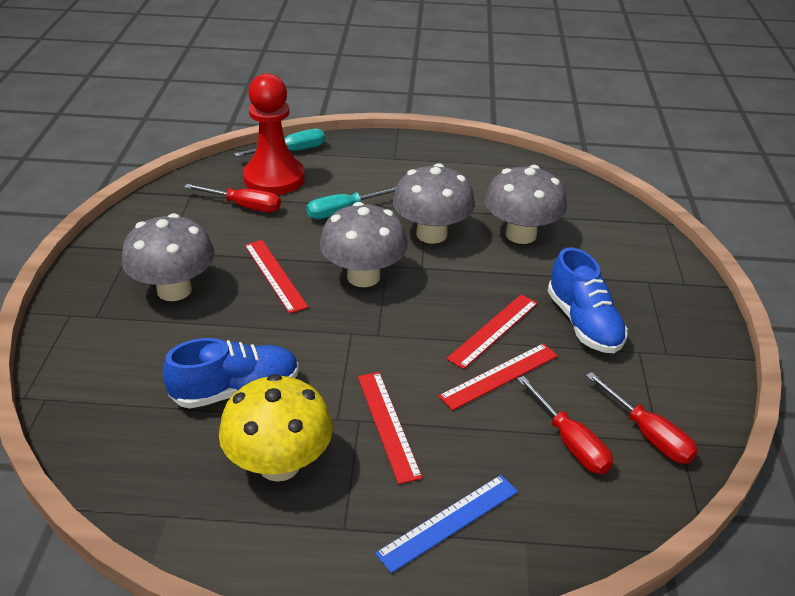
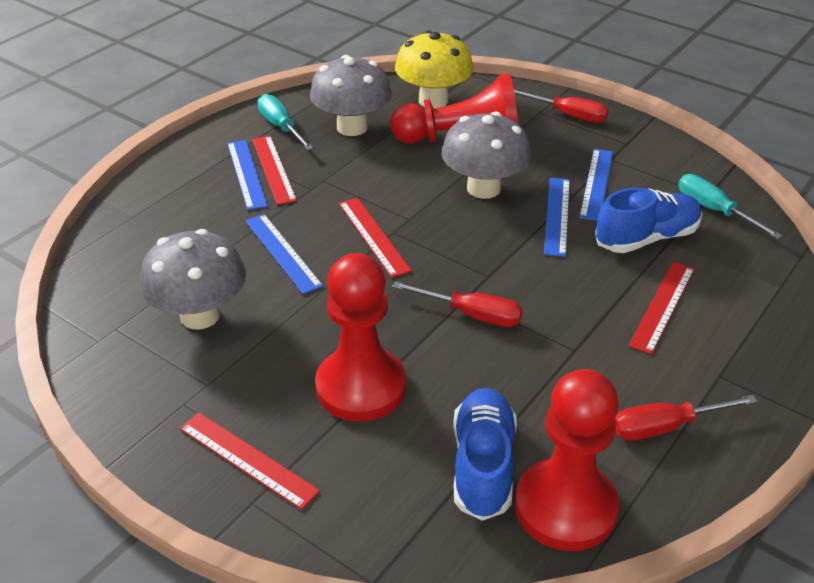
blue ruler: [375,475,518,573] = 1 -> [227,140,268,210] [245,214,323,294] [544,178,570,257] [579,149,613,221] = 4
grey mushroom: [122,213,214,301] [320,202,408,287] [393,163,475,244] [485,165,567,244] = 4 -> [140,229,246,330] [310,55,392,136] [441,112,531,199] = 3
red pawn: [243,73,305,195] = 1 -> [315,253,406,422] [390,74,518,144] [515,369,619,551] = 3

